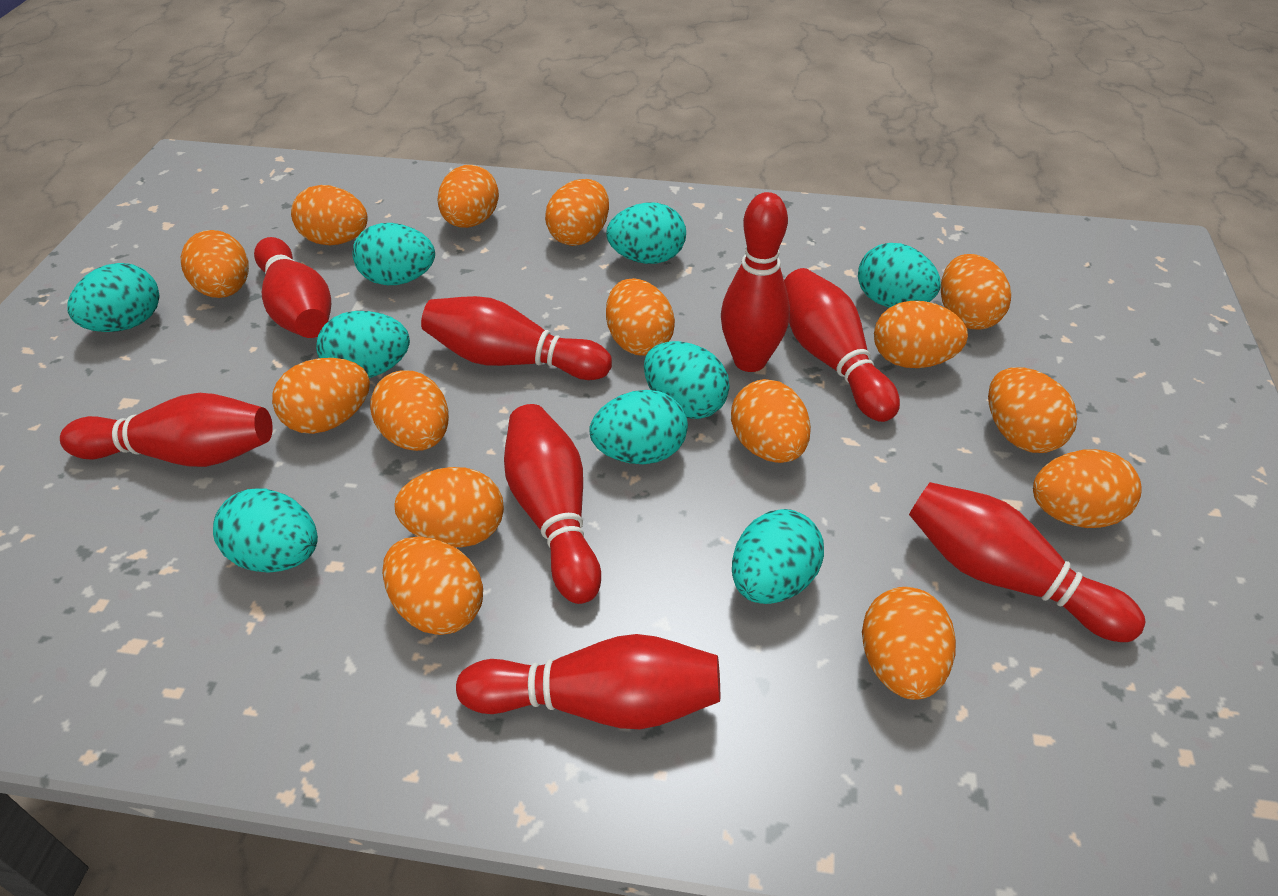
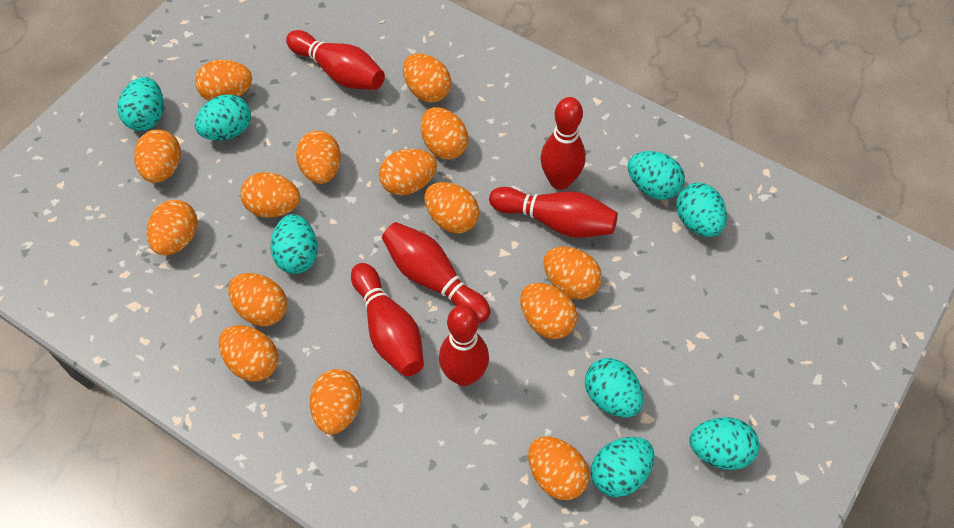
red bowling pin: [60,393,273,467] [254,237,331,338] [421,296,612,380] [456,634,720,729] [504,404,601,604] [721,192,790,372] [784,268,900,422] [909,482,1146,642] = 8 -> [286,30,385,90] [351,263,424,376] [382,222,491,323] [439,305,489,386] [489,187,618,238] [540,97,586,190] = 6
turquoise egg: [67,263,160,332] [213,489,318,573] [316,311,410,378] [352,223,435,285] [589,390,688,464] [606,203,686,264] [644,341,730,419] [732,509,824,604] [858,243,941,308] = 9 -> [118,77,163,131] [195,94,251,141] [270,214,318,274] [585,358,643,417] [591,437,655,497] [628,151,685,200] [676,183,727,237] [689,417,760,470] = 8

